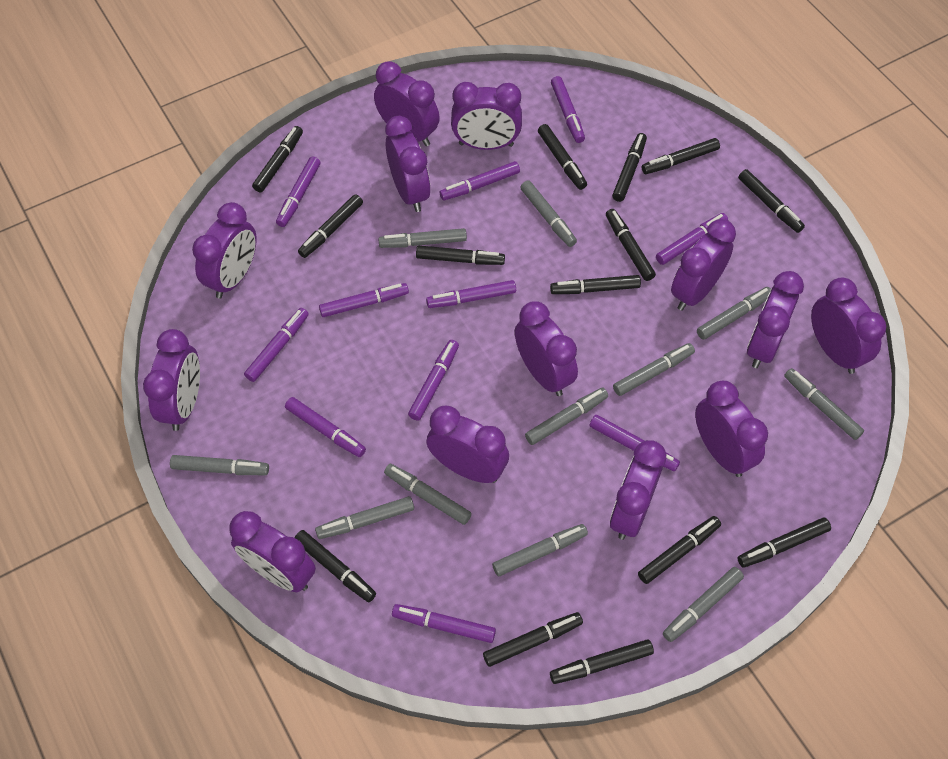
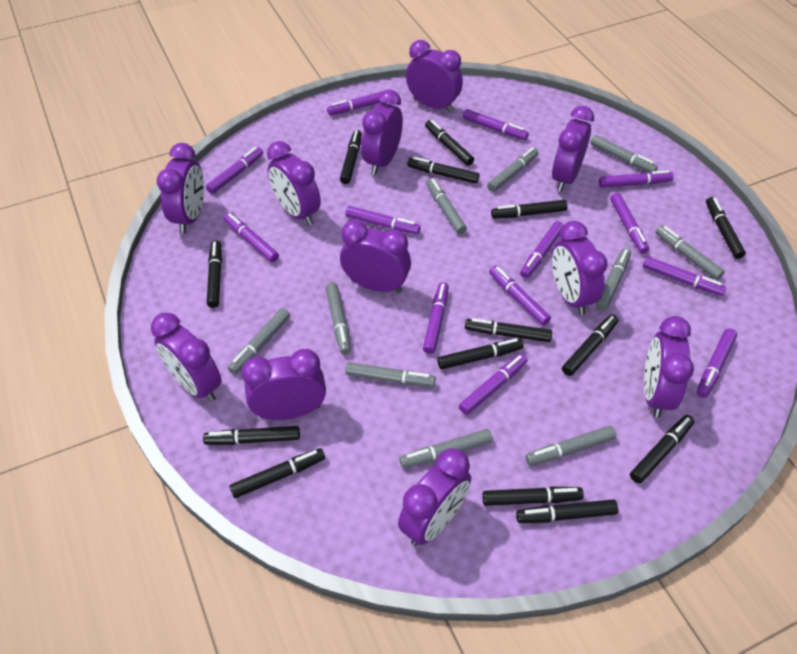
grey marker: [170,455,269,475] [315,496,414,539] [378,228,467,248] [384,464,472,525] [492,524,588,576] [520,180,577,247] [525,388,608,445] [613,343,695,396] [663,567,744,642] [697,287,771,340] [784,368,864,440] = 11 -> [228,308,290,374] [326,283,351,354] [345,362,436,387] [399,429,493,468] [426,178,467,234] [487,147,539,192] [526,426,617,466] [591,135,658,172] [596,248,631,311] [655,226,725,280] = 10
purple clock: [143,329,200,431] [192,202,257,299] [229,511,316,592] [374,62,440,146] [385,116,430,212] [426,406,509,483] [451,82,522,150] [515,301,578,396] [610,440,666,540] [671,219,736,311] [695,381,768,477] [747,271,804,368] [811,278,886,374] = 13 -> [151,313,221,402] [157,143,204,233] [242,349,326,420] [267,141,321,225] [340,220,411,293] [361,90,403,175] [398,448,471,546] [406,40,463,112] [552,106,594,192] [552,221,608,315] [644,316,694,418] = 11
purple marker: [244,308,309,382] [276,156,320,227] [285,397,366,457] [319,283,409,317] [392,604,496,643] [408,340,459,421] [426,280,516,308] [440,161,520,201] [551,76,585,143] [590,415,680,471] [656,213,728,265] = 11 -> [206,147,263,194] [224,213,279,262] [327,91,383,115] [345,206,421,234] [423,282,449,354] [459,354,528,415] [463,109,529,140] [489,266,551,326] [520,221,563,278] [599,170,674,188] [610,193,649,254] [643,257,726,296] [697,328,737,398] = 13

